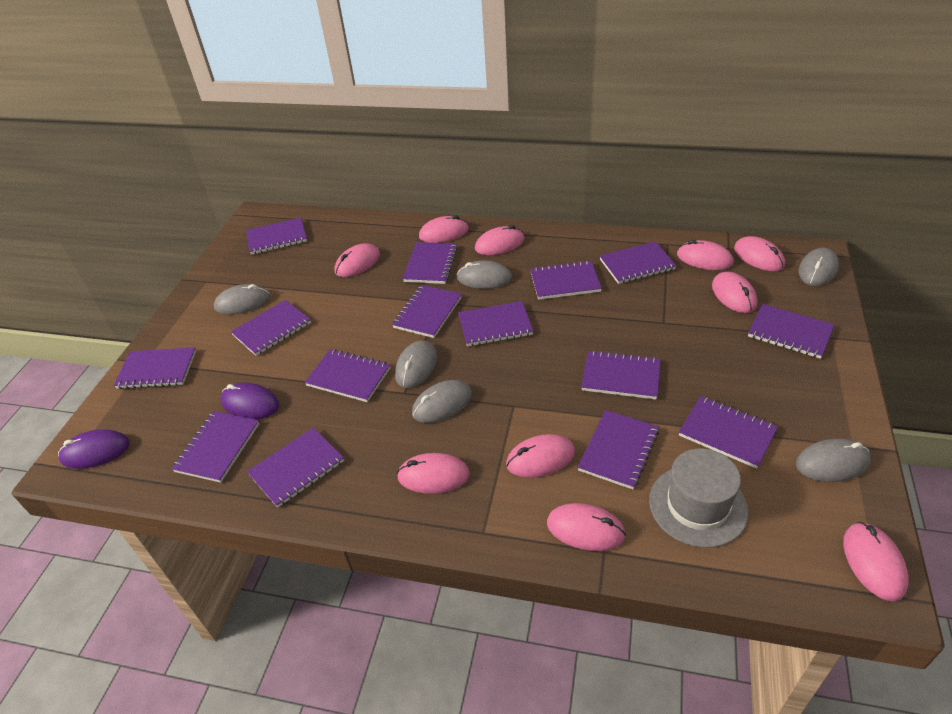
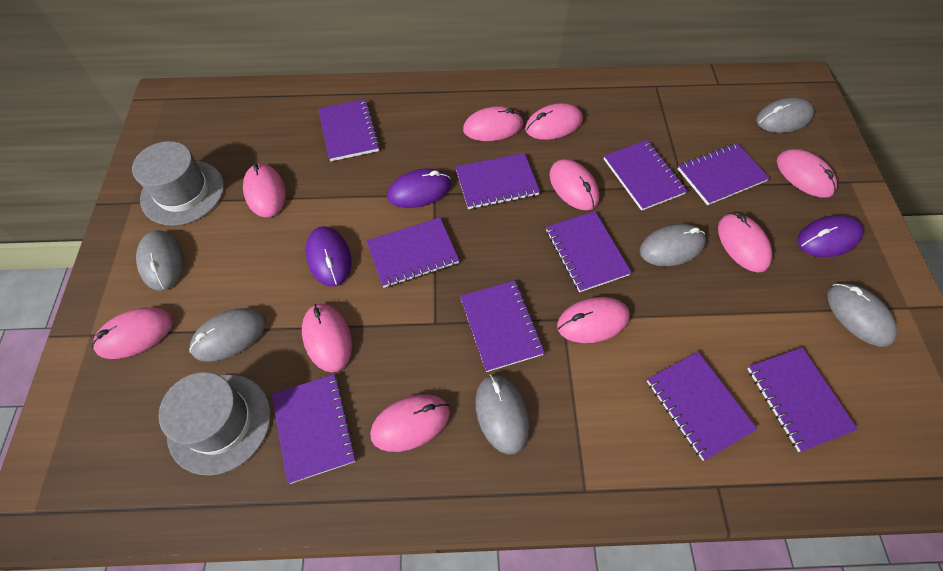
grey hat: [649,448,748,548] = 1 -> [132,141,224,226] [158,372,271,476] = 2
purple mouse: [58,430,130,469] [221,382,279,419] = 2 -> [306,226,351,287] [387,168,451,208] [798,215,863,257] = 3
purple notebook: [114,347,196,389] [172,411,259,483] [231,300,311,356] [246,217,307,255] [247,427,344,508] [305,349,390,402] [392,285,462,338] [403,242,457,284] [458,301,533,346] [530,261,602,300] [578,410,659,489] [581,350,661,399] [600,241,676,284] [679,396,778,469] [748,304,834,359] = 15 -> [272,374,357,484] [318,99,380,161] [366,218,459,288] [455,153,540,209] [460,280,545,372] [546,211,632,292] [604,140,687,211] [647,352,757,461] [678,143,769,205] [748,347,858,452] = 10

